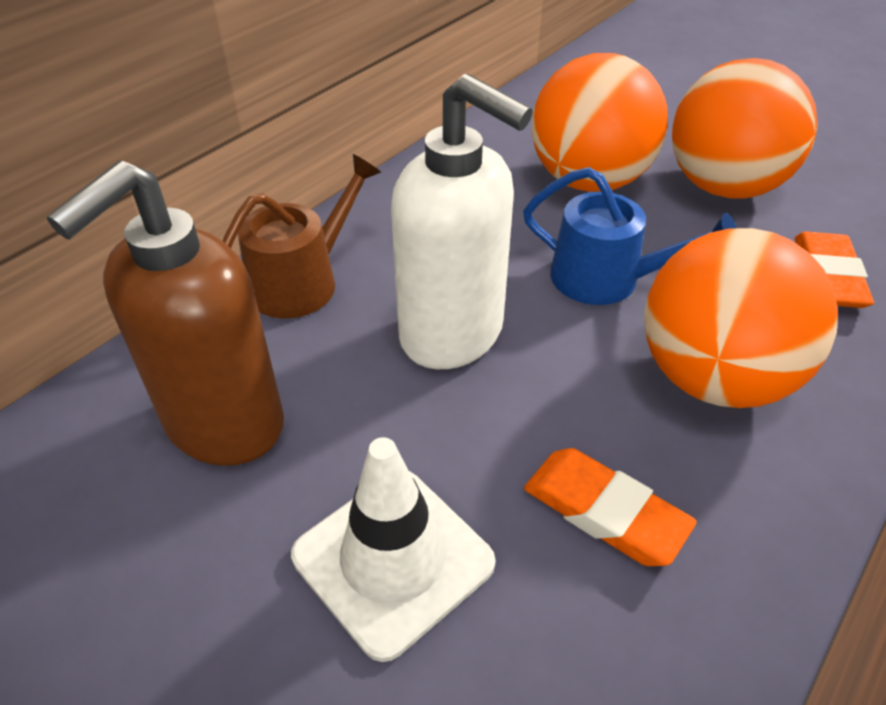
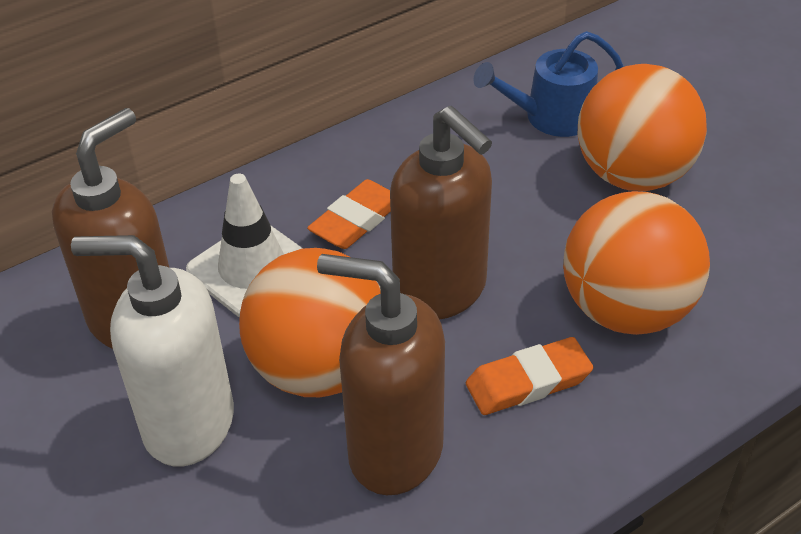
brown soap dispenser: [47,161,284,466] = 1 -> [52,108,169,349] [317,254,445,495] [390,106,492,320] = 3
brown watering can: [223,154,381,318] = 1 -> none = 0

